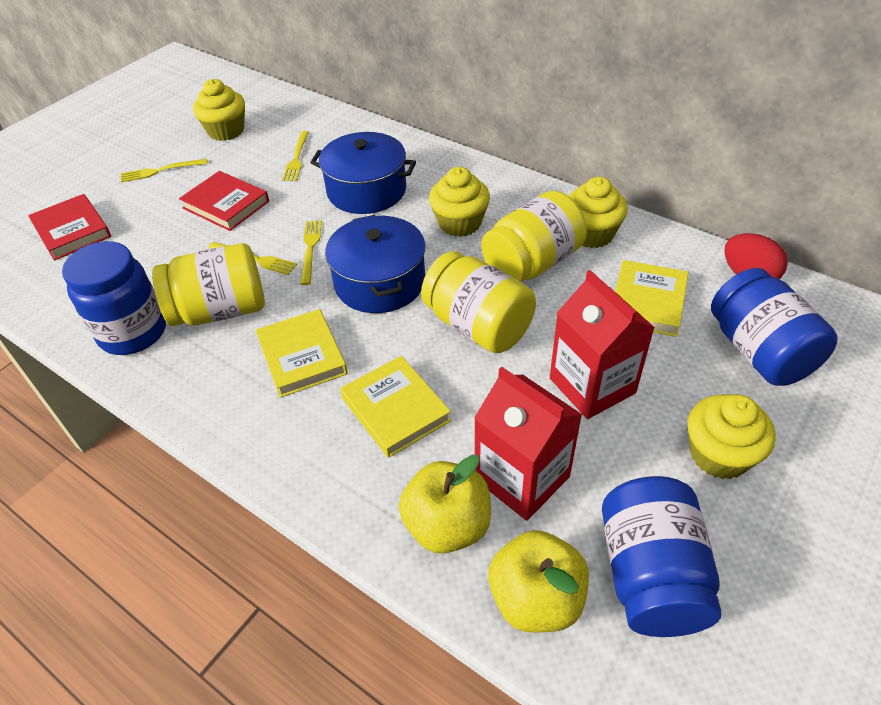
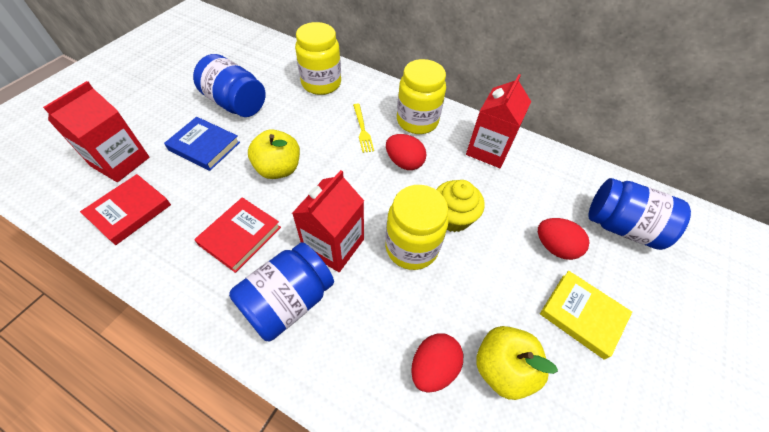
blue book: none = 0 -> [164,117,240,171] = 1
blue pot: [310,132,416,214] [325,215,426,313] = 2 -> none = 0
red carton: [474,367,582,521] [550,270,655,419] = 2 -> [43,81,150,182] [292,170,364,272] [466,74,531,168] = 3
red egg: [724,233,788,279] = 1 -> [386,134,426,170] [411,333,464,393] [538,218,589,260] = 3
yellow book: [255,309,348,398] [340,356,451,458] [615,260,689,337] = 3 -> [540,271,632,360] = 1
yellow cupcake: [193,79,245,141] [429,167,490,237] [568,177,628,248] [688,394,776,479] = 4 -> [436,180,485,232] = 1
yellow fork: [121,159,208,182] [208,242,297,275] [282,131,309,181] [300,220,322,285] = 4 -> [353,104,374,153] = 1

